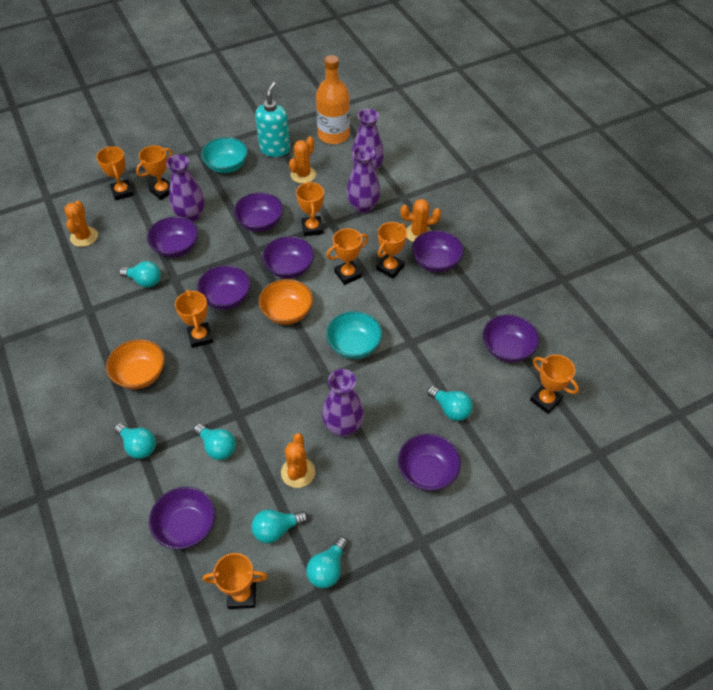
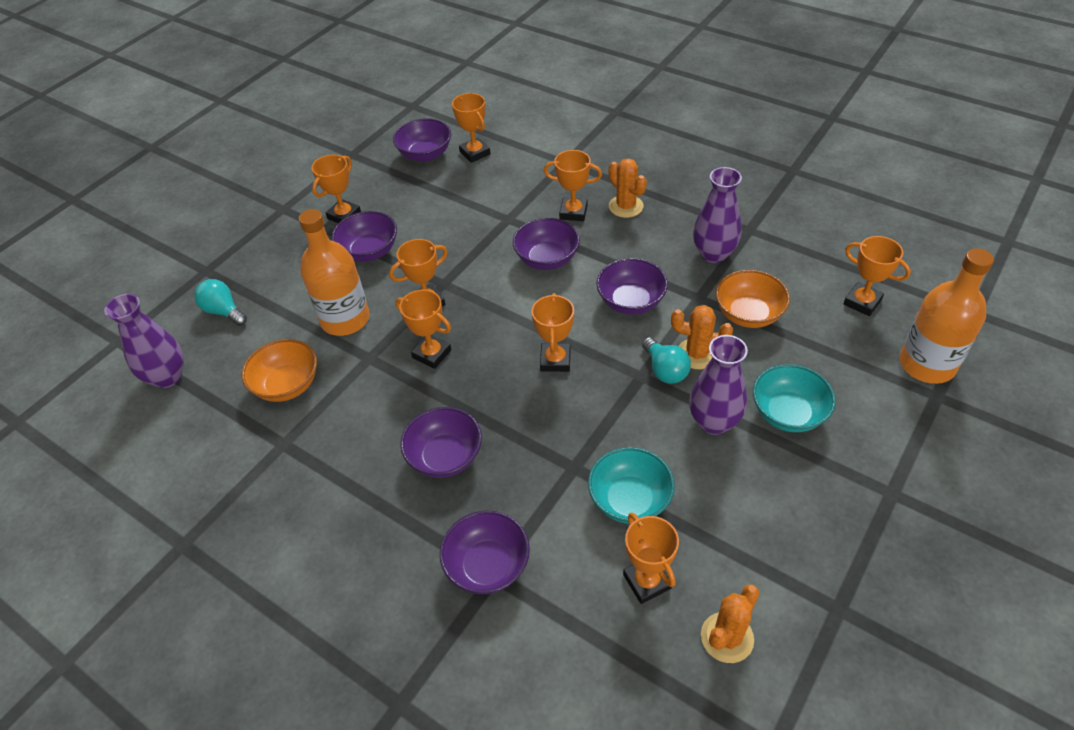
orange bottle: [316,55,350,144] = 1 -> [299,209,370,336] [899,248,994,384] = 2
orange cactus: [64,201,98,247] [281,433,315,488] [289,136,316,184] [400,199,441,242] = 4 -> [609,158,647,218] [671,305,733,370] [701,584,759,663] = 3
purple bowl: [147,216,198,258] [149,487,215,549] [197,265,251,310] [234,192,283,232] [262,236,314,279] [398,433,461,491] [412,230,464,272] [483,314,540,362] = 8 -> [332,211,397,262] [393,118,451,162] [400,407,482,478] [440,510,530,594] [513,218,580,270] [596,258,668,315] = 6
purple vase: [166,155,205,222] [322,369,364,437] [346,145,380,214] [351,109,384,172] = 4 -> [104,294,184,388] [689,335,748,435] [693,167,742,263] = 3
turquoise light bulb: [114,423,156,459] [119,261,161,288] [194,423,236,460] [251,509,308,544] [306,536,348,589] [427,386,473,421] = 6 -> [194,279,247,326] [642,337,691,384] = 2
turquoise soap dispenser: [255,82,290,157] = 1 -> none = 0

